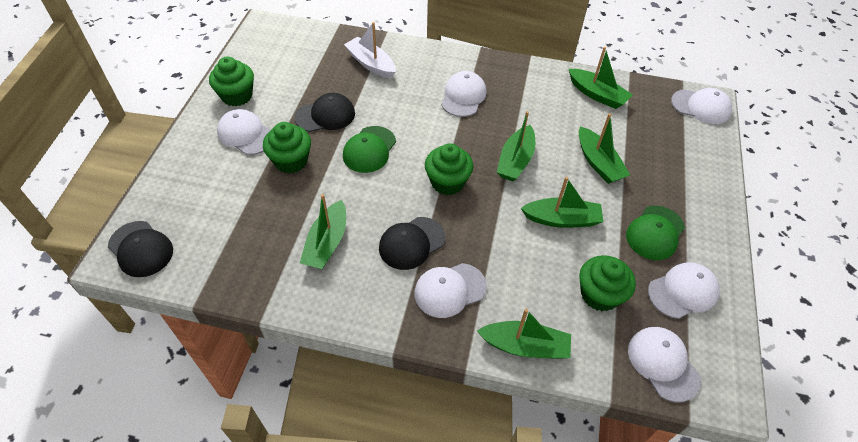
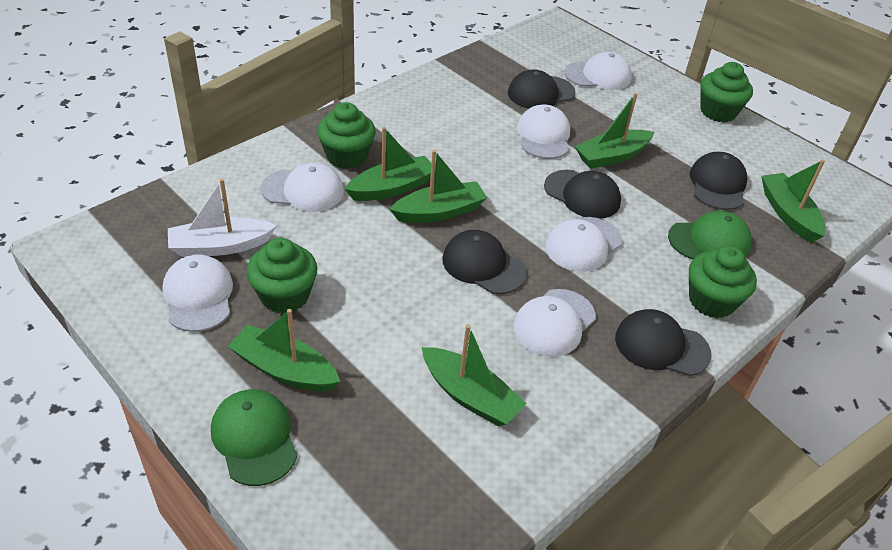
black cap: [108,221,173,277] [294,93,355,132] [379,217,445,270] = 3 -> [443,230,527,294] [508,69,575,109] [544,170,621,219] [615,309,712,376] [690,152,748,210] = 5

